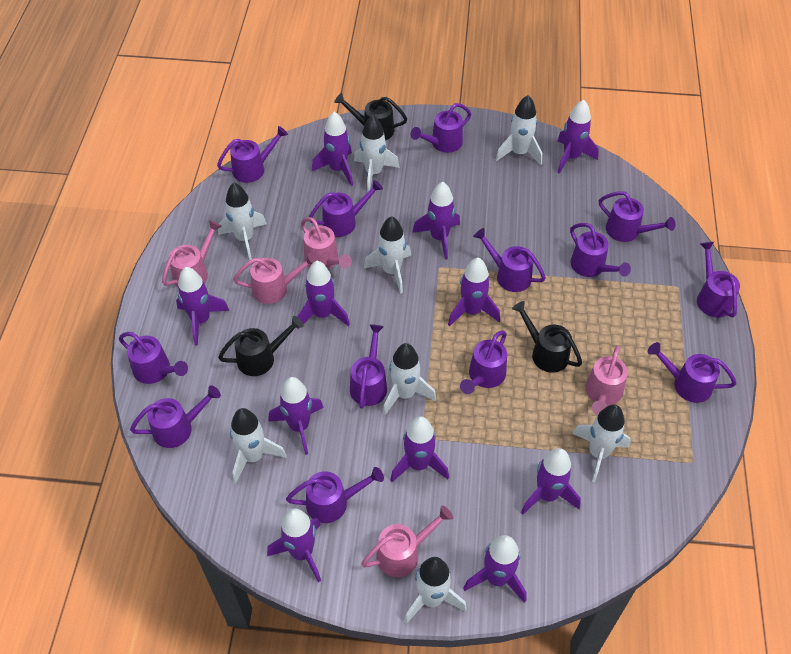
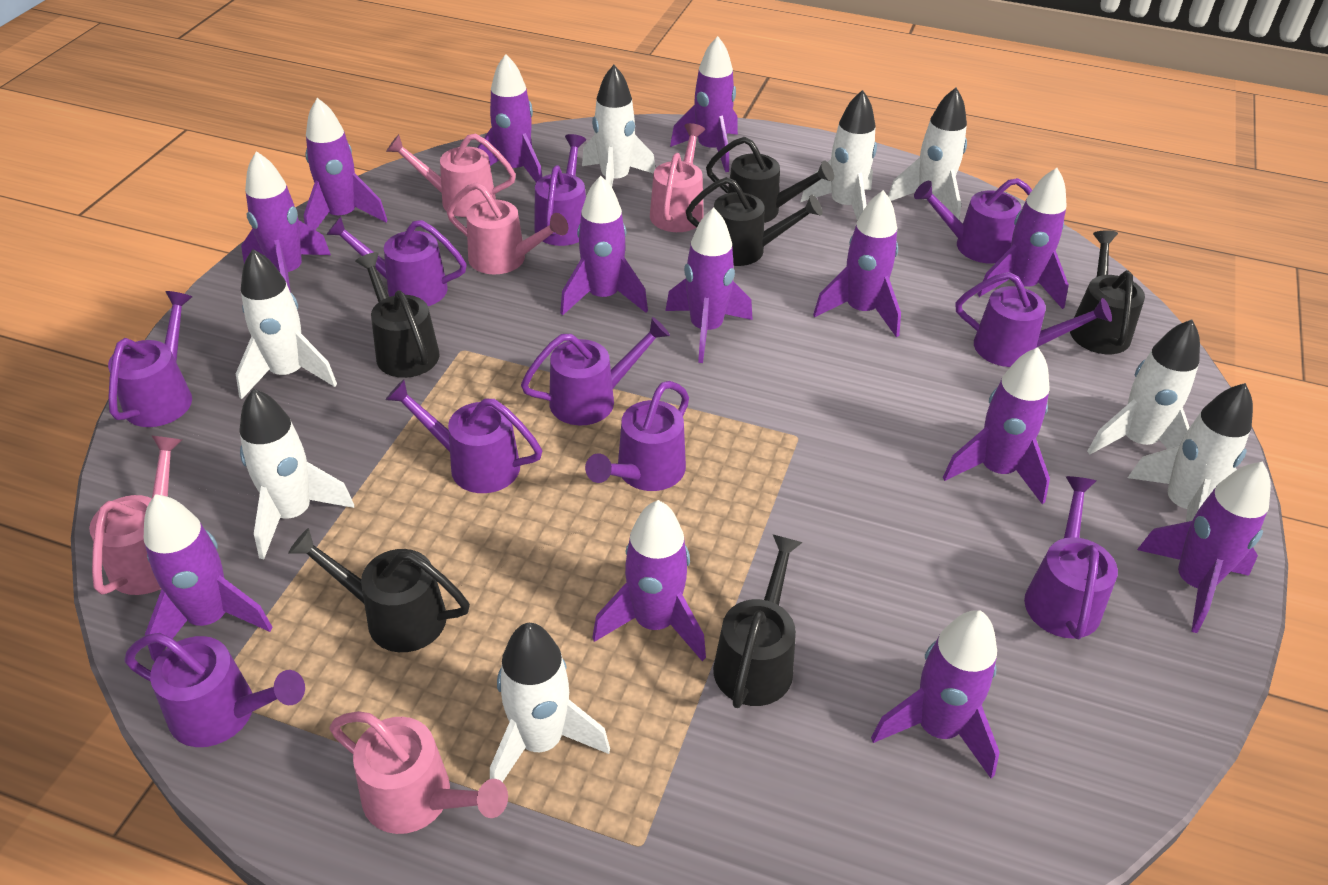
black watering can: [218,316,303,376] [334,93,407,140] [512,301,582,373] = 3 -> [288,528,470,652] [355,252,440,378] [686,177,822,266] [706,137,834,223] [713,535,803,708] [1070,230,1145,354] = 6
purple rocket: [176,267,230,345] [267,508,321,582] [268,377,324,455] [297,261,350,329] [312,112,353,186] [390,416,449,482] [412,182,460,260] [448,258,500,327] [463,535,527,603] [521,448,581,515] [557,100,598,174] = 11 -> [144,494,273,661] [241,151,331,292] [304,98,387,230] [477,54,542,183] [560,176,648,316] [592,500,706,661] [665,208,753,363] [670,36,738,172] [813,190,901,337] [871,610,1000,778] [943,347,1050,504] [977,168,1069,309] [1137,462,1271,633] = 13
purple watering can: [119,332,188,384] [130,385,221,448] [217,126,288,183] [286,467,384,523] [309,180,383,237] [350,324,387,409] [411,103,471,153] [460,331,507,394] [473,228,546,292] [570,223,631,277] [599,191,675,242] [648,342,737,403] [697,242,740,318] = 13 -> [108,291,192,427] [124,633,305,747] [326,216,467,306] [386,380,542,493] [521,317,670,425] [534,134,586,246] [585,381,689,491] [914,178,1032,264] [956,272,1112,367] [1024,476,1118,639] = 10

